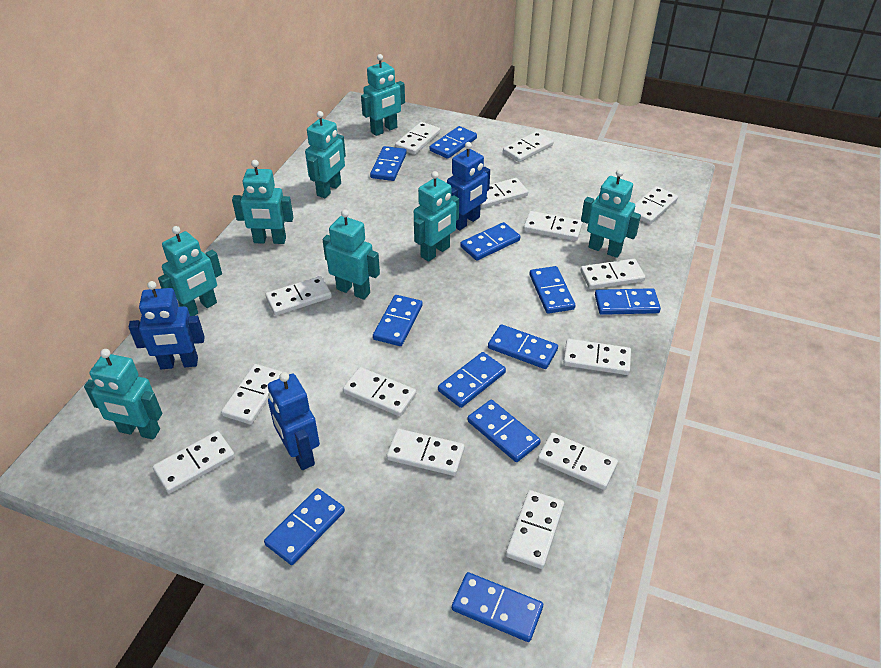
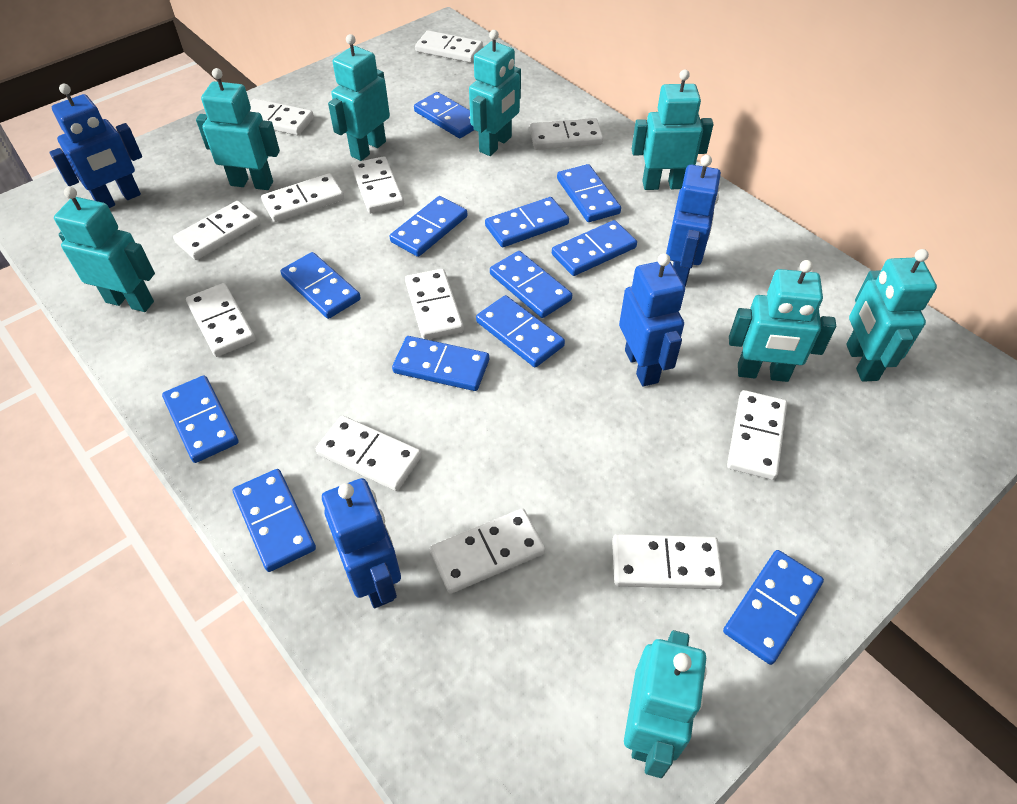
blue domino: [264,488,345,565] [370,146,407,181] [373,295,423,346] [430,126,477,159] [438,352,506,408] [452,572,543,642] [460,222,520,261] [467,400,541,462] [488,324,558,369] [530,266,575,314] [595,288,661,315] = 11 -> [162,375,239,463] [233,469,316,572] [280,252,361,319] [390,196,467,257] [392,336,489,391] [414,92,474,138] [476,295,565,367] [485,197,569,247] [490,251,572,318] [552,220,637,276] [557,164,621,222] [723,550,824,665] = 12
blue robot: [129,281,205,369] [268,372,320,470] [447,142,490,230] = 3 -> [49,84,142,208] [322,478,401,608] [619,253,685,386] [666,155,721,286] = 4
white domino: [153,431,235,494] [221,364,282,424] [265,276,332,316] [343,367,416,416] [387,429,465,476] [395,122,440,155] [481,178,528,208] [503,131,554,162] [506,490,564,569] [524,211,583,241] [538,433,618,490] [563,339,631,375] [580,259,645,289] [634,186,678,224] = 14 -> [173,201,260,260] [186,283,256,357] [249,99,314,135] [261,173,344,222] [316,415,422,491] [352,156,404,213] [405,269,464,340] [415,30,483,63] [430,509,545,594] [529,118,603,150] [612,534,724,589] [727,390,787,480] = 12

